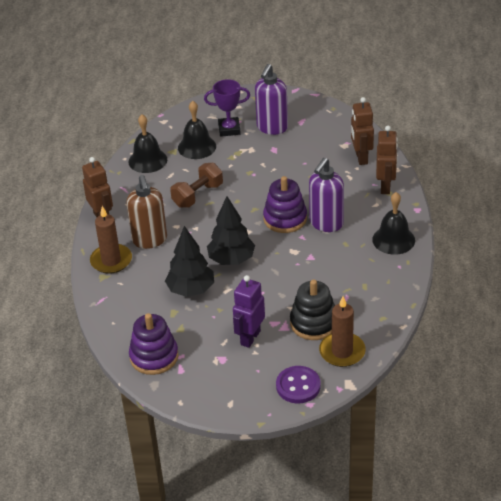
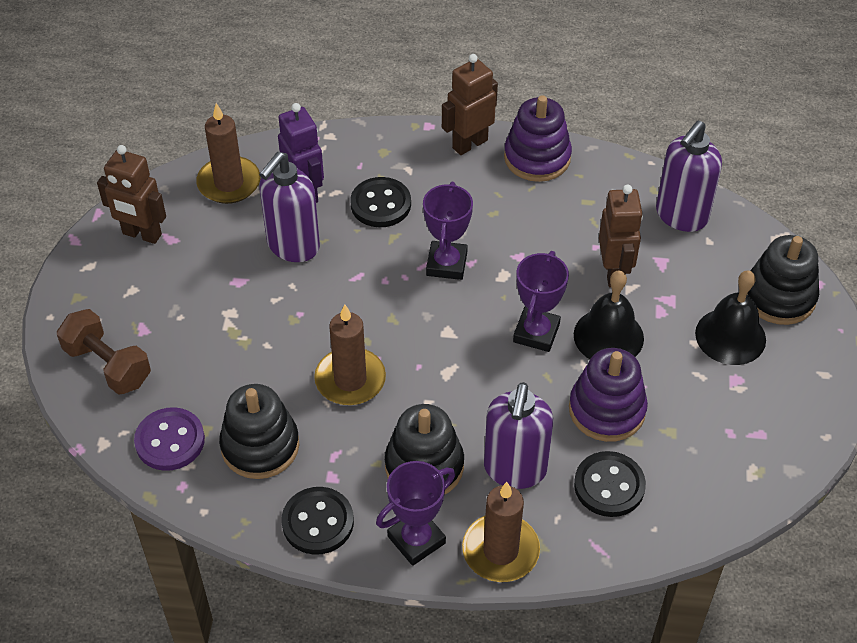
black bell: [129,115,167,173] [178,101,216,159] [372,192,415,255] = 3 -> [574,270,644,359] [695,270,766,365] = 2
black button: none = 0 -> [282,487,354,555] [350,177,411,227] [574,451,646,517] = 3
black stacking toy: [290,279,335,340] = 1 -> [219,384,299,479] [385,404,464,495] [747,235,819,325] = 3
black tree: [165,226,214,297] [207,196,255,265] = 2 -> none = 0
brown candle: [90,206,132,274] [319,296,366,367] = 2 -> [196,103,260,204] [314,304,386,405] [462,482,540,582] = 3
brown soap dispenser: [126,175,167,249] = 1 -> none = 0
purple soap dispenser: [255,64,288,135] [309,158,344,232] = 2 -> [259,152,320,262] [484,382,553,489] [656,121,722,232] = 3
purple trophy: [204,79,250,137] = 1 -> [376,461,455,566] [423,182,473,280] [513,251,569,352] = 3

